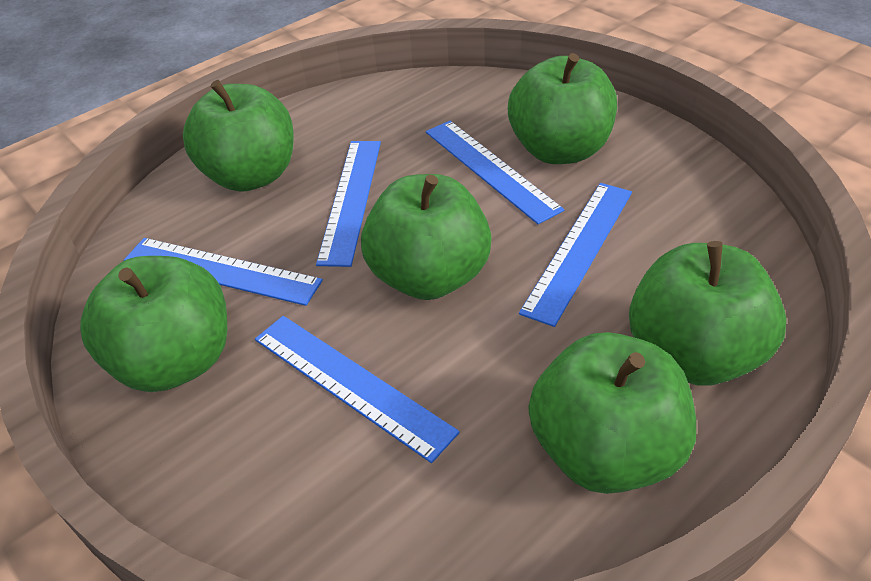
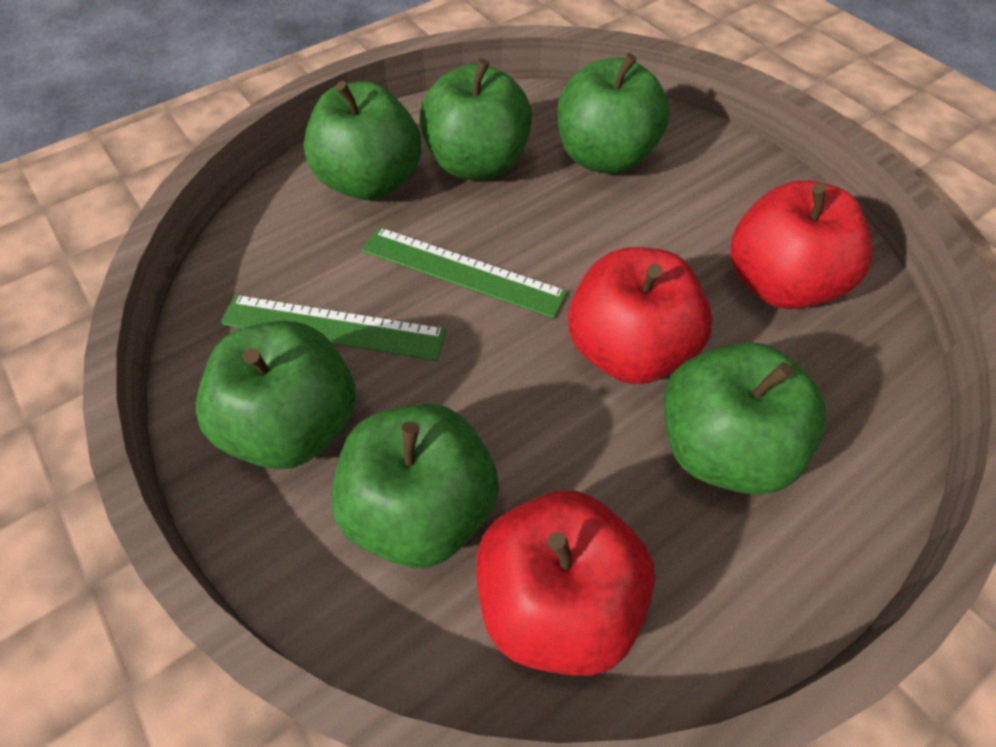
blue ruler: [124,238,323,306] [255,316,460,463] [316,141,381,267] [426,121,564,224] [519,183,632,327] = 5 -> none = 0
green ruler: none = 0 -> [220,295,447,361] [362,227,567,319] = 2
red apple: none = 0 -> [476,490,655,676] [568,247,712,384] [730,180,872,309] = 3

